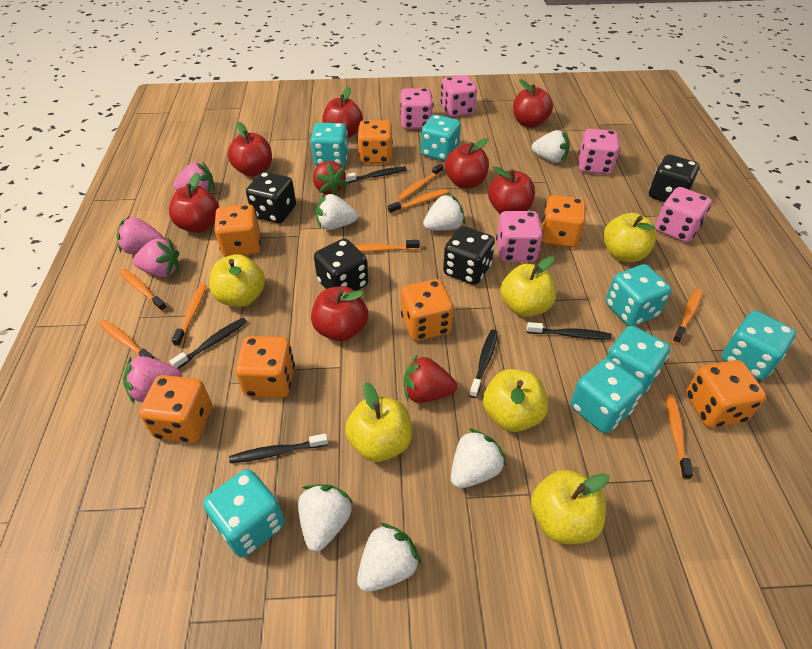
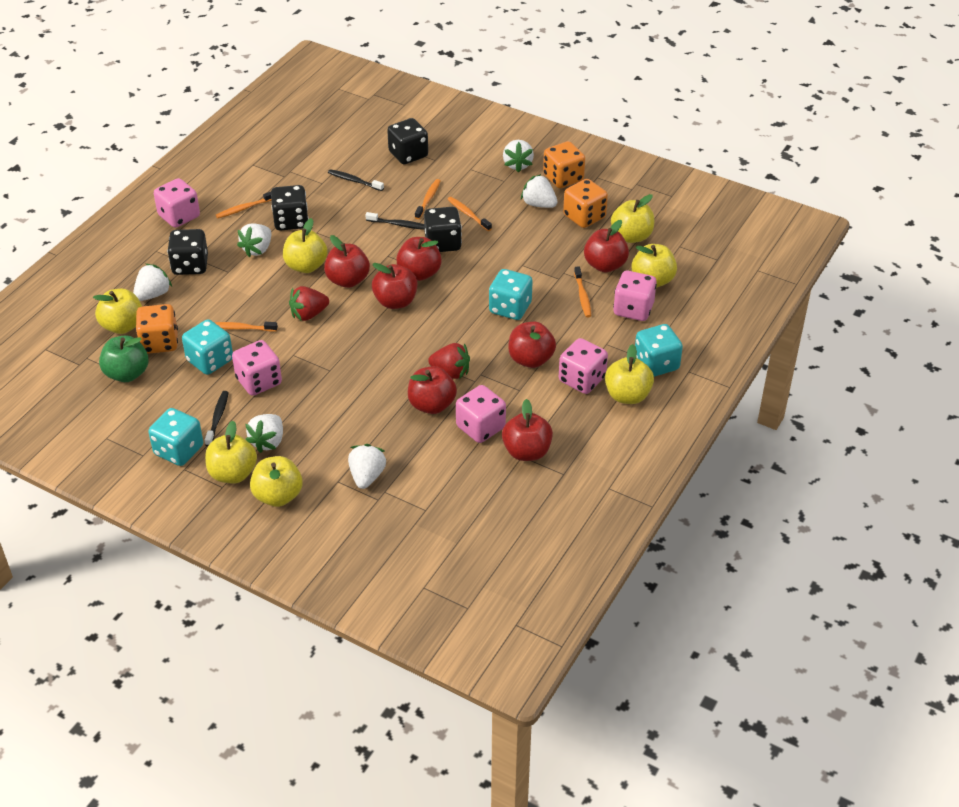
black toothbrush: [170,318,247,369] [229,434,328,463] [346,166,407,183] [469,329,498,398] [527,322,612,340] = 5 -> [205,391,229,446] [328,169,384,191] [366,212,425,230] = 3
green apple: none = 0 -> [99,335,149,382] = 1
orange dice: [139,375,212,443] [214,204,261,257] [235,336,295,398] [357,120,393,164] [401,279,453,341] [541,195,586,248] [686,360,766,428] = 7 -> [136,304,178,354] [543,141,585,188] [563,179,608,228] = 3
orange toothbrush: [100,320,154,359] [120,269,167,312] [172,284,207,347] [354,240,420,252] [388,189,448,214] [397,164,443,201] [666,394,693,480] [672,289,703,344] = 8 -> [214,322,278,332] [216,192,272,219] [415,179,440,219] [448,197,492,231] [574,266,591,317] = 5
pink strawberry: [117,217,164,254] [123,356,182,404] [133,238,179,277] [173,162,215,192] = 4 -> none = 0
turquoise dice: [203,469,285,558] [310,123,349,166] [421,115,461,161] [570,358,644,433] [606,264,671,326] [606,326,670,396] [722,311,796,380] = 7 -> [148,408,203,466] [182,319,233,375] [489,269,533,320] [635,324,683,377] = 4
yellow apple: [209,254,265,307] [345,382,412,462] [483,369,548,432] [500,256,556,317] [531,469,609,544] [603,213,657,262] = 6 -> [93,289,142,334] [205,421,257,484] [250,456,303,507] [283,218,328,273] [605,344,654,404] [611,194,654,243] [632,244,677,287] = 7

